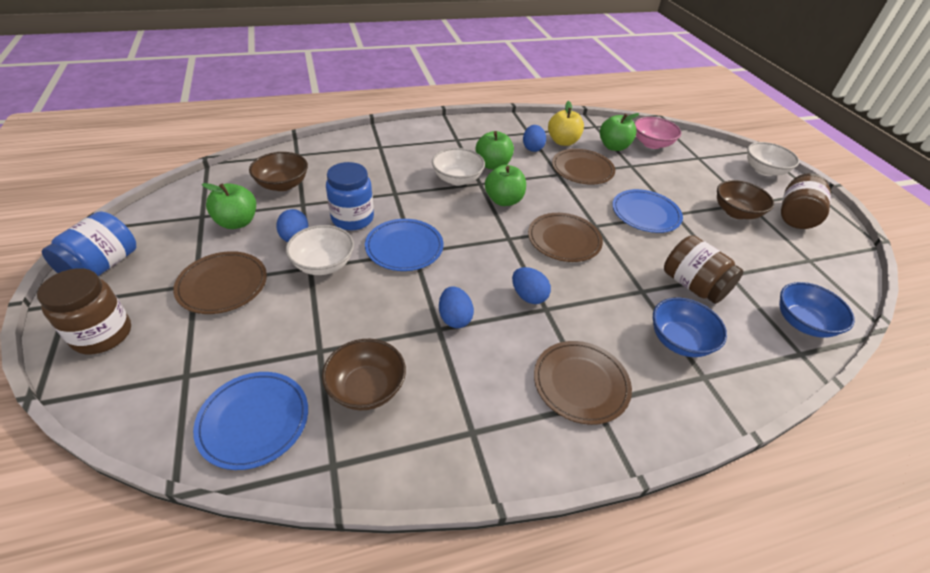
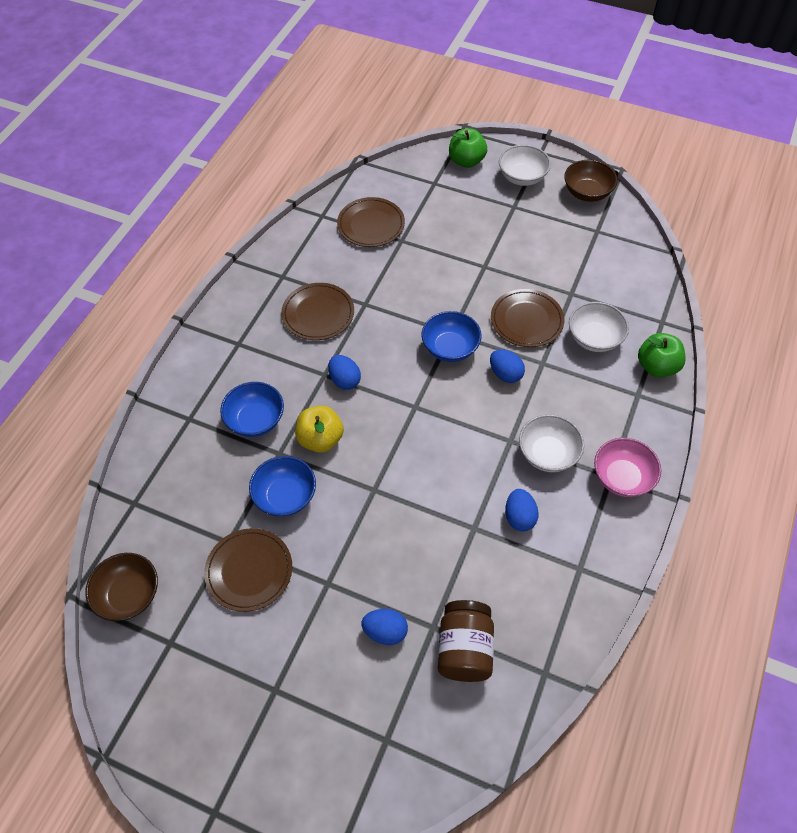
blue bowl: [653,297,727,357] [779,282,855,338] = 2 -> [220,382,284,437] [249,456,316,517] [421,311,481,362] = 3
blue jar: [42,211,136,276] [326,162,374,230] = 2 -> none = 0
blue plate: [193,372,308,470] [365,219,443,271] [612,189,683,233] = 3 -> none = 0
brown bowl: [249,152,308,191] [322,339,406,410] [717,180,774,219] = 3 -> [85,553,158,621] [564,160,618,202] = 2
brown jar: [37,268,131,354] [664,235,744,304] [781,173,831,229] = 3 -> [438,600,494,682] = 1
green apple: [202,183,256,229] [476,131,514,170] [485,165,526,206] [600,113,639,151] = 4 -> [449,129,487,168] [638,333,686,377] = 2

